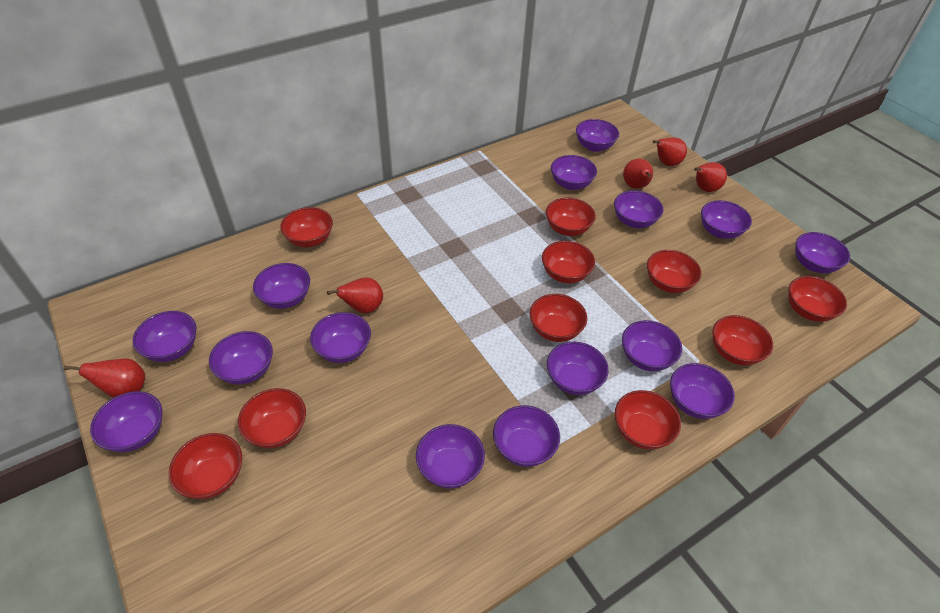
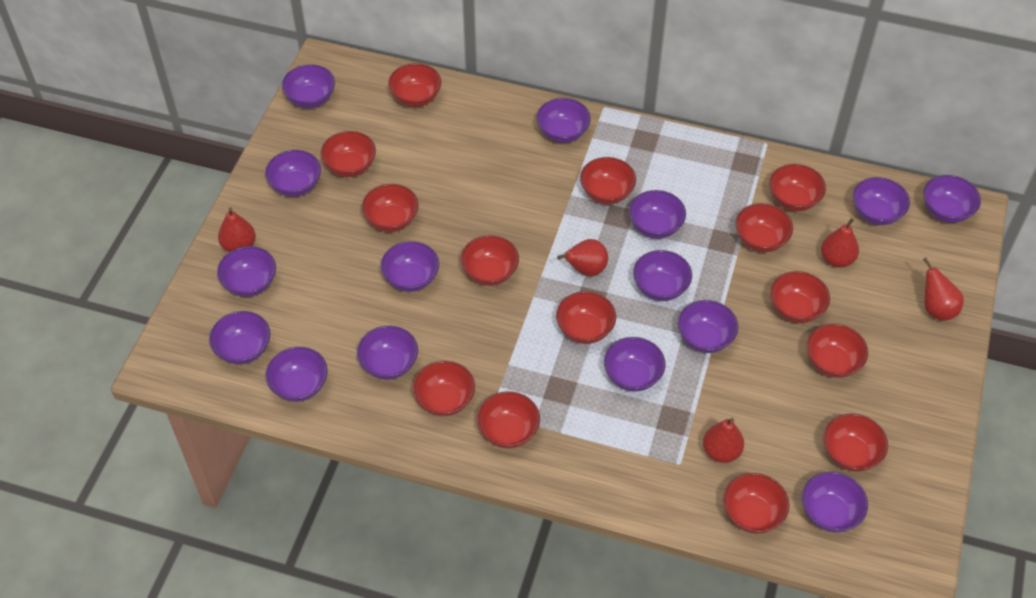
red bowl: [169,433,242,499] [238,388,306,448] [280,207,333,247] [530,294,587,342] [542,241,595,283] [546,198,596,236] [615,390,681,450] [647,250,702,293] [712,315,773,365] [788,276,847,322] = 10 -> [320,131,376,177] [361,184,419,232] [388,63,441,107] [413,361,475,416] [461,235,519,286] [477,391,540,449] [556,291,616,344] [580,157,636,204] [723,473,789,534] [735,203,793,252] [769,164,826,211] [770,271,830,323] [806,324,868,378] [823,414,888,472] = 14

